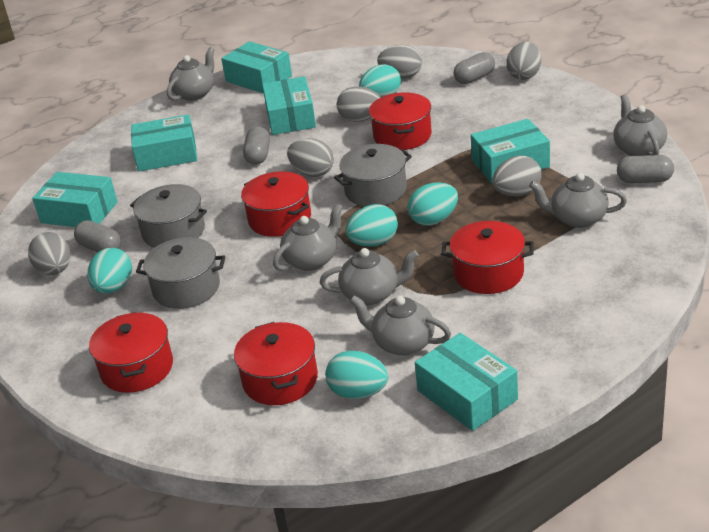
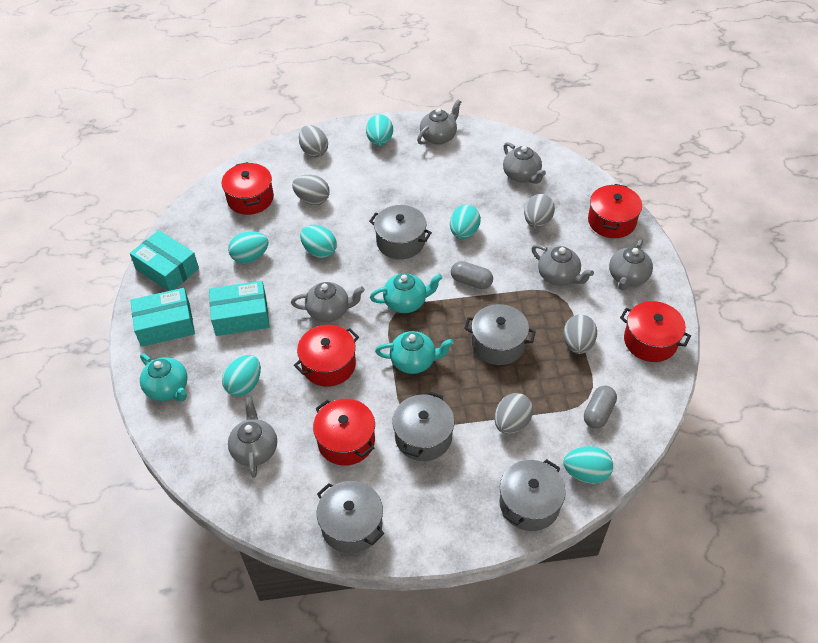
grey capsule: [74,220,121,252] [243,126,270,165] [454,52,495,84] [617,155,674,183] = 4 -> [451,261,493,289] [584,385,617,429] = 2
grey egg: [28,232,71,275] [287,138,334,177] [337,86,381,122] [377,45,422,79] [492,156,542,196] [507,41,541,80] = 6 -> [292,175,330,205] [299,125,328,157] [495,393,533,434] [524,194,555,228] [563,315,597,354] = 5
grey pot: [130,184,207,248] [136,237,225,309] [334,144,412,206] = 3 -> [317,481,384,553] [369,205,432,259] [392,392,455,461] [464,304,536,365] [499,459,566,531] = 5
turquoise box: [32,172,118,227] [131,114,197,172] [221,41,292,94] [262,76,316,135] [415,333,518,431] [471,119,550,183] = 6 -> [130,230,199,291] [130,288,195,347] [209,281,270,336] = 3
turquoise egg: [87,248,132,294] [325,351,388,399] [346,204,398,247] [359,64,401,97] [407,182,458,226] = 5 -> [222,355,261,396] [228,231,268,264] [300,225,337,258] [366,114,393,146] [450,205,481,239] [563,446,613,484] = 6
turquoise teapot: none = 0 -> [140,353,188,401] [370,273,443,313] [375,331,454,374] = 3

